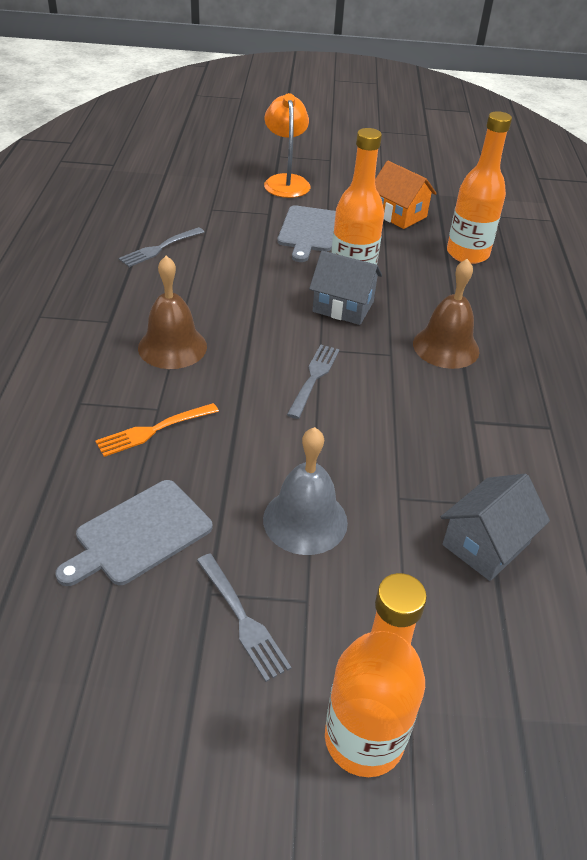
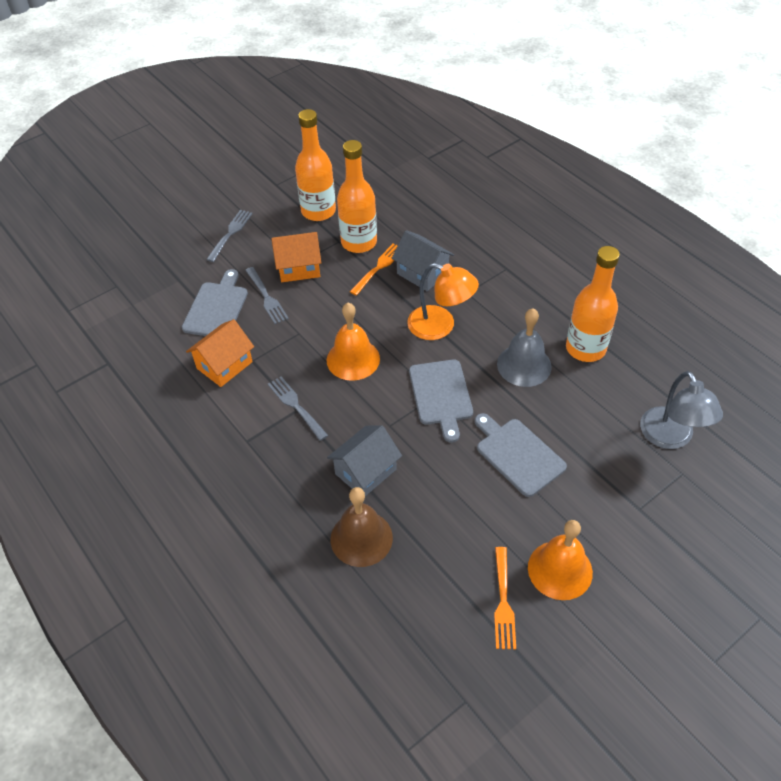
brown bell: [138,256,207,369] [413,259,479,369] = 2 -> [331,487,393,567] = 1
grey cutting board: [55,480,213,586] [277,205,336,262] = 2 -> [182,269,248,336] [409,359,473,442] [475,413,567,497] = 3
grey lamp: none = 0 -> [640,371,723,449] = 1
orange bell: none = 0 -> [327,303,380,381] [528,520,593,600] = 2
orange fork: [95,403,219,457] = 1 -> [350,243,398,296] [494,547,516,649] = 2
orange house: [375,161,437,229] = 1 -> [186,319,254,387] [271,232,321,282] = 2

